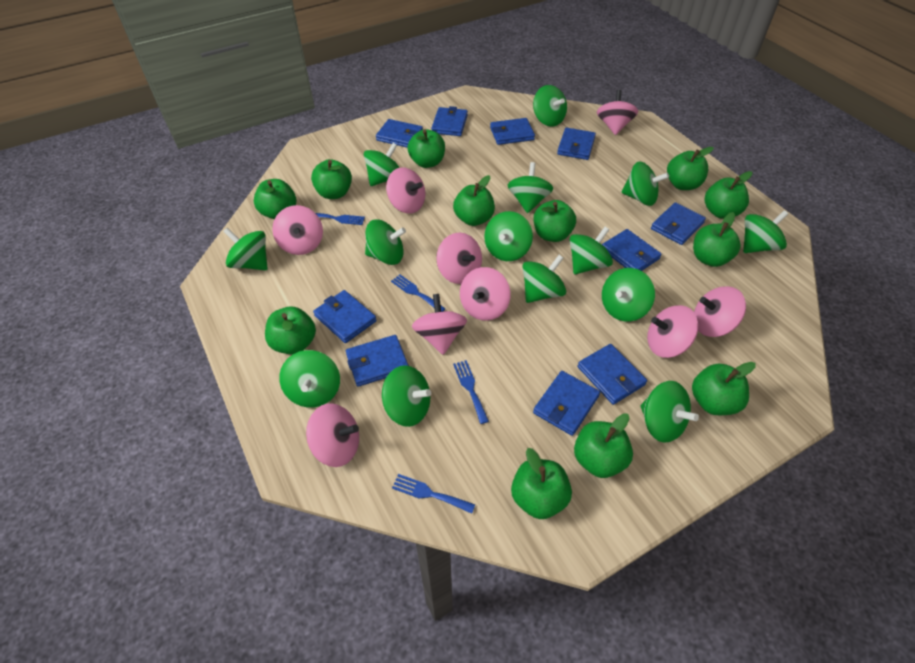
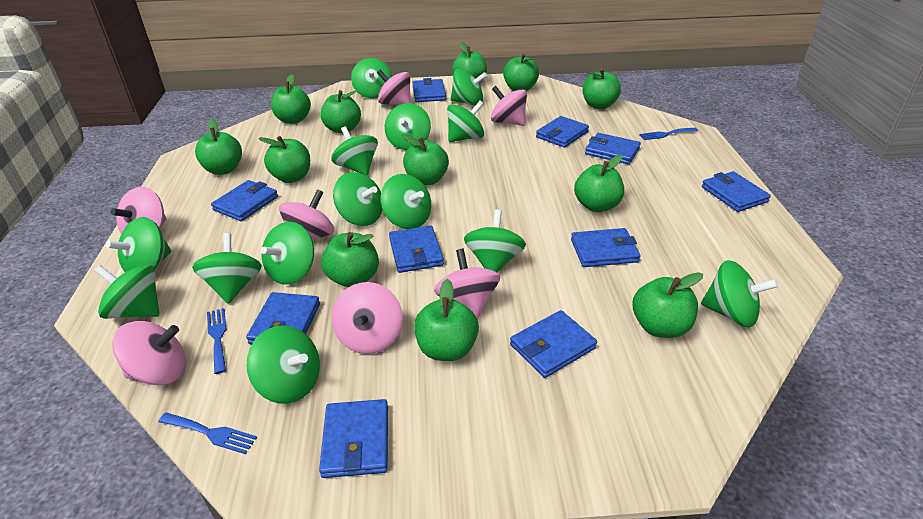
blue fork: [316,213,365,225] [391,275,445,312] [392,474,475,514] [453,360,489,424] = 4 -> [158,413,257,454] [207,308,226,374] [639,128,698,140] = 3
pink spinning top: [272,205,323,255] [306,403,359,467] [386,167,425,214] [412,294,467,355] [436,233,482,284] [460,267,511,321] [597,90,638,135] [647,305,699,358] [694,286,746,337] = 9 -> [110,187,166,234] [112,321,186,385] [279,189,334,241] [332,282,403,354] [377,70,411,105] [434,249,500,319] [491,86,527,126] = 7

